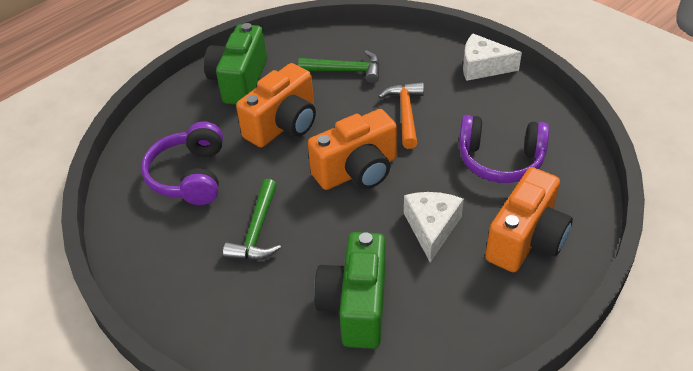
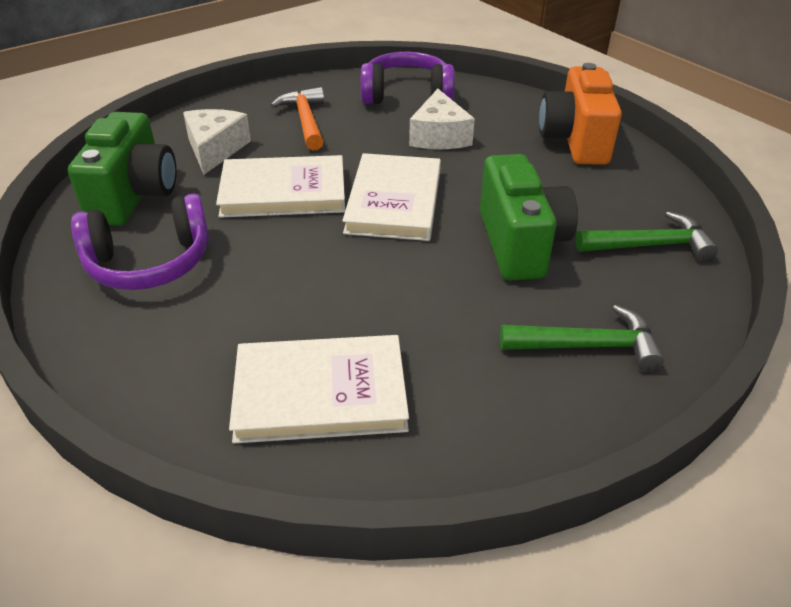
orange camera: [236,63,316,148] [308,109,397,190] [485,167,573,272] = 3 -> [539,63,622,165] = 1
white book: none = 0 -> [216,155,345,218] [229,335,409,444] [342,153,441,241] = 3

